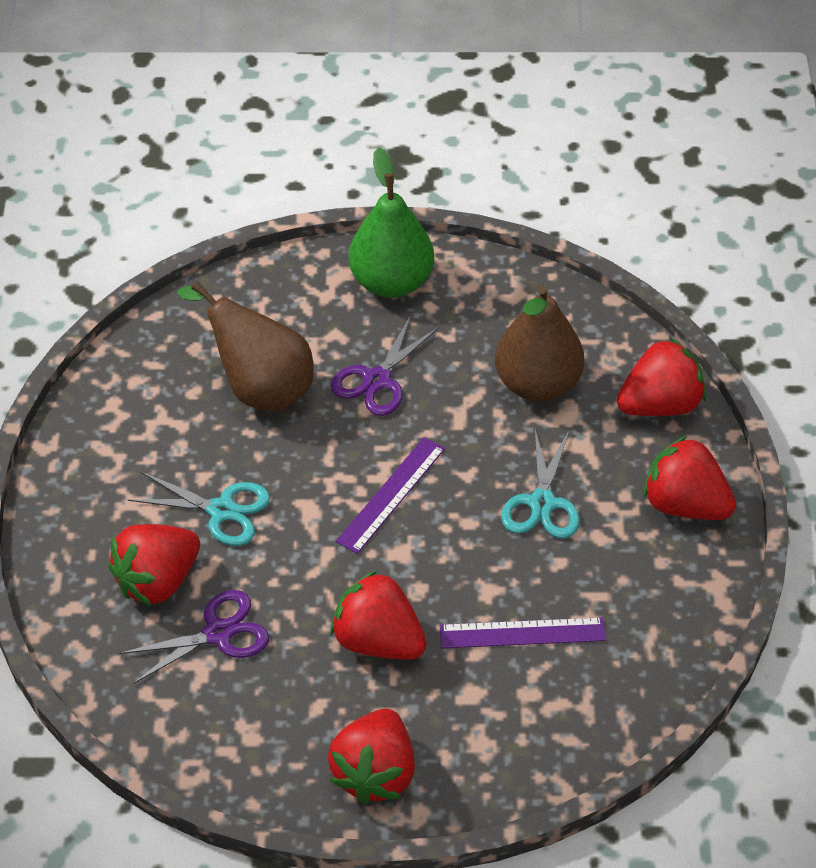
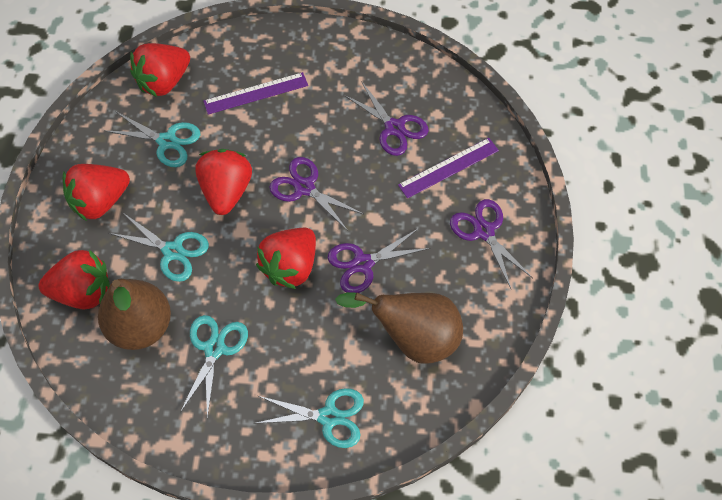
green pear: [349,147,434,298] = 1 -> none = 0
purple scissors: [119,590,269,684] [331,315,439,416] = 2 -> [269,157,363,231] [328,228,431,293] [344,81,429,156] [450,199,533,288] = 4
turquoise scissors: [127,472,270,546] [501,429,580,539] = 2 -> [106,111,200,167] [109,213,209,282] [180,315,248,418] [256,388,364,448] = 4

